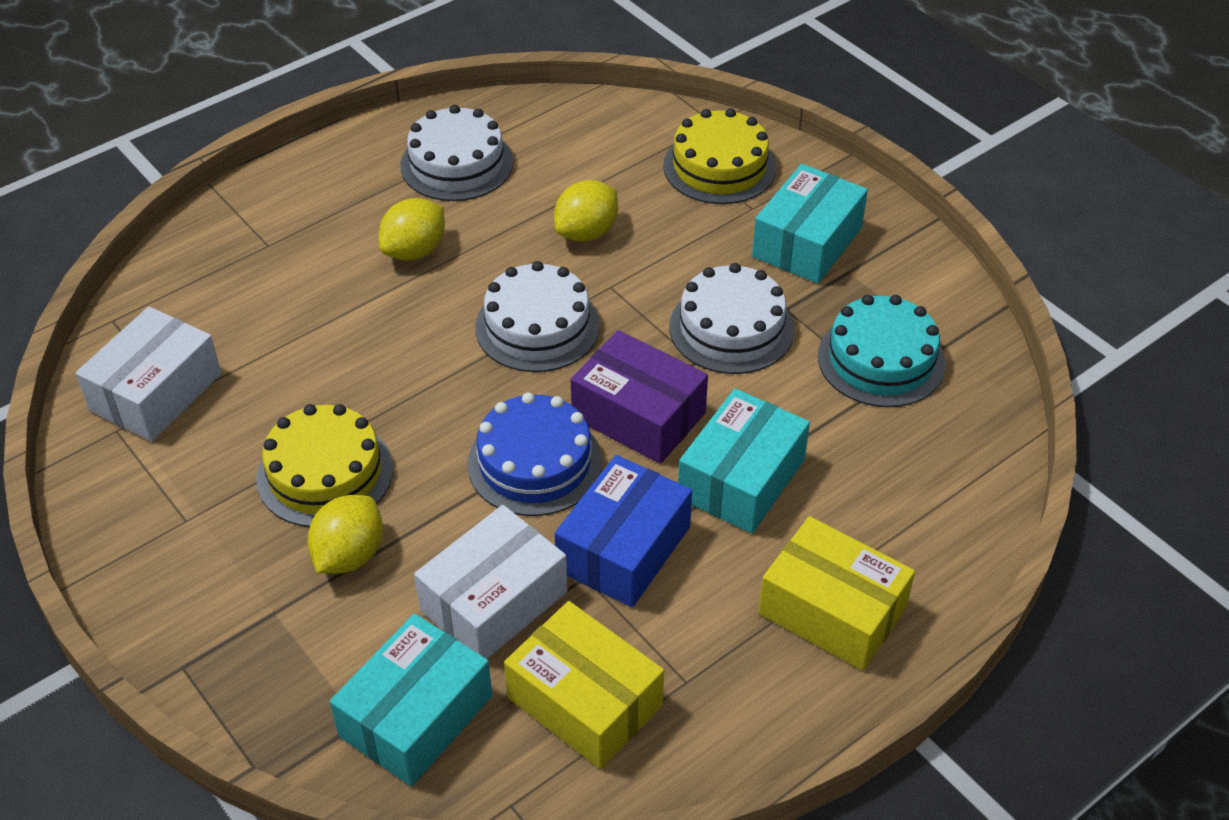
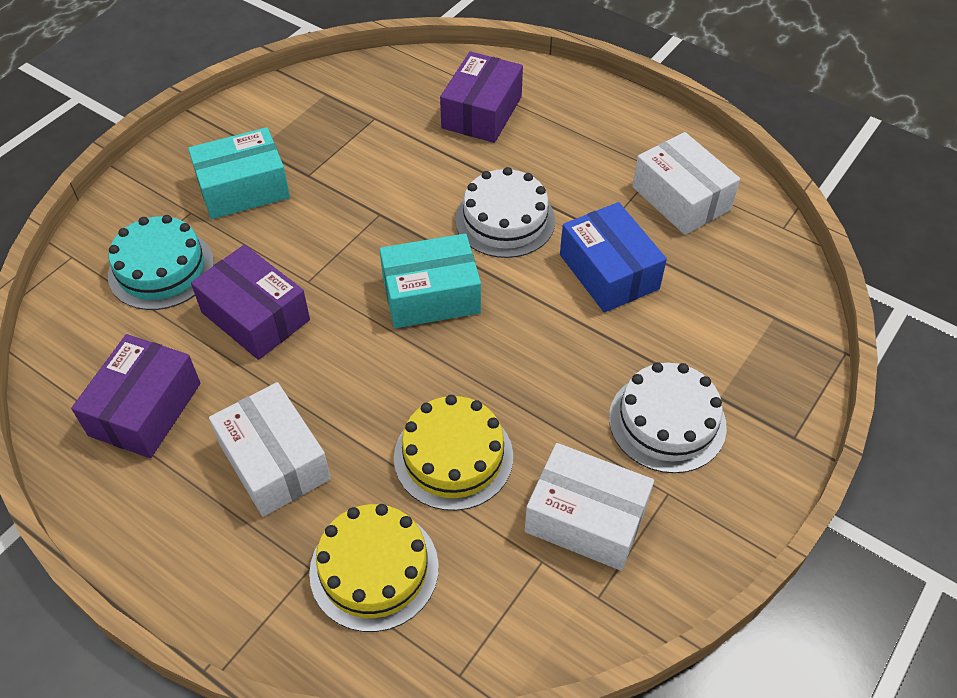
blue cake: [467,392,602,516] = 1 -> none = 0
purple box: [571,330,708,464] = 1 -> [71,334,200,458] [191,245,310,360] [440,51,523,143] = 3
turquoise box: [330,614,492,786] [678,389,810,533] [752,164,868,284] = 3 -> [188,127,290,219] [379,234,481,328] = 2
white box: [76,306,221,442] [414,505,568,659] = 2 -> [209,382,331,517] [525,443,654,571] [632,132,740,235] = 3
white cake: [400,105,513,201] [475,261,600,372] [670,263,794,374] = 3 -> [455,167,555,258] [609,362,727,473] = 2
yellow box: [504,601,664,769] [759,516,915,670] = 2 -> none = 0
yellow lemon: [307,495,383,574] [379,198,445,261] [554,180,618,242] = 3 -> none = 0

